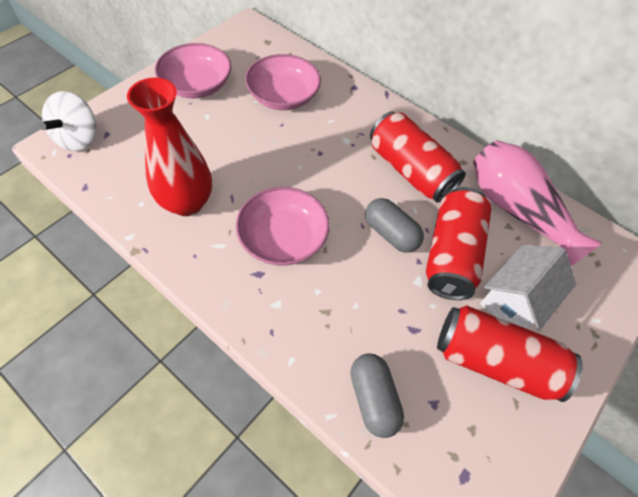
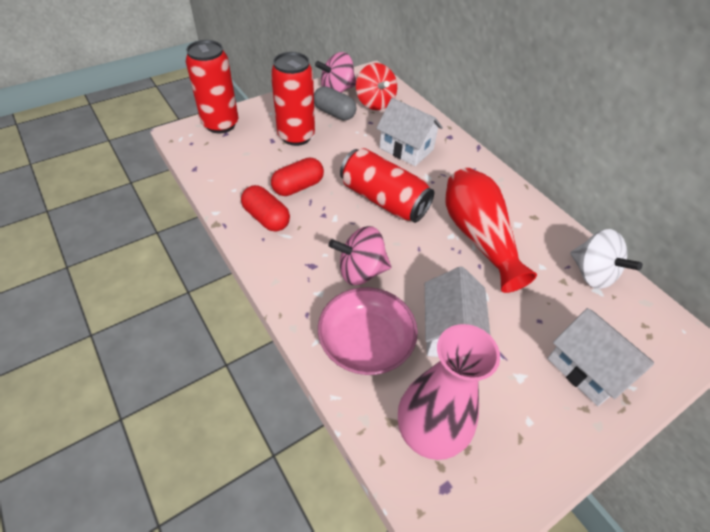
grey capsule: [350,353,404,438] [365,198,424,253] = 2 -> [314,86,357,120] = 1
pink bowl: [155,43,231,98] [236,187,329,266] [245,54,321,110] = 3 -> [318,287,418,375] = 1
pink spinning top: none = 0 -> [315,52,356,93] [329,226,391,285] = 2
red capsule: none = 0 -> [241,185,290,232] [271,157,324,196] = 2
red spinning top: none = 0 -> [356,63,397,110] = 1
white house: [480,245,576,331] = 1 -> [376,98,443,166] [425,266,491,357] [547,308,654,406] = 3

